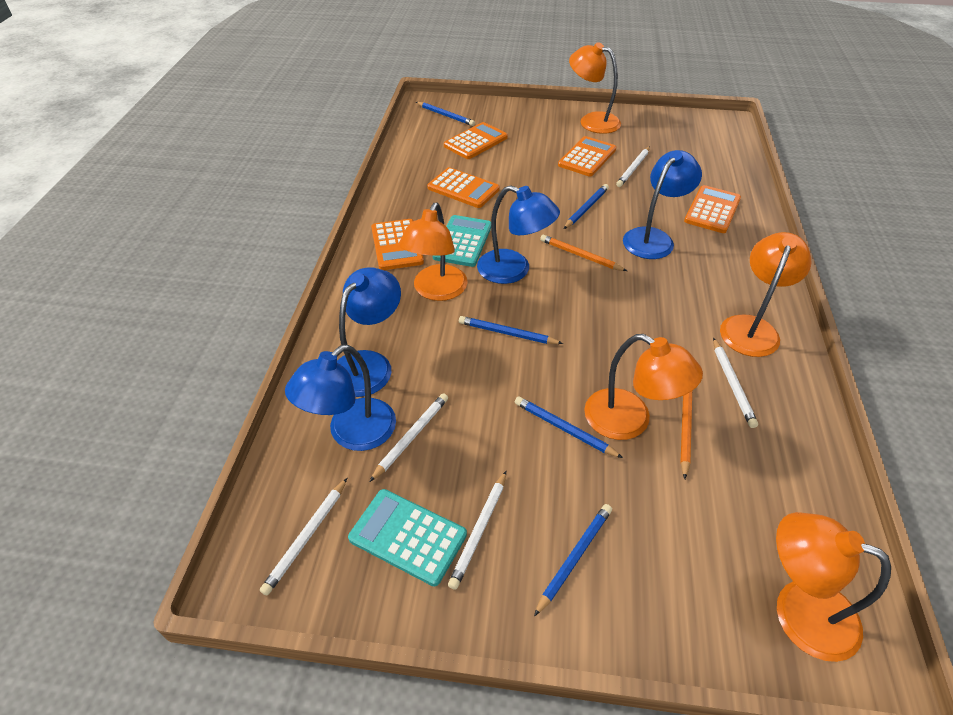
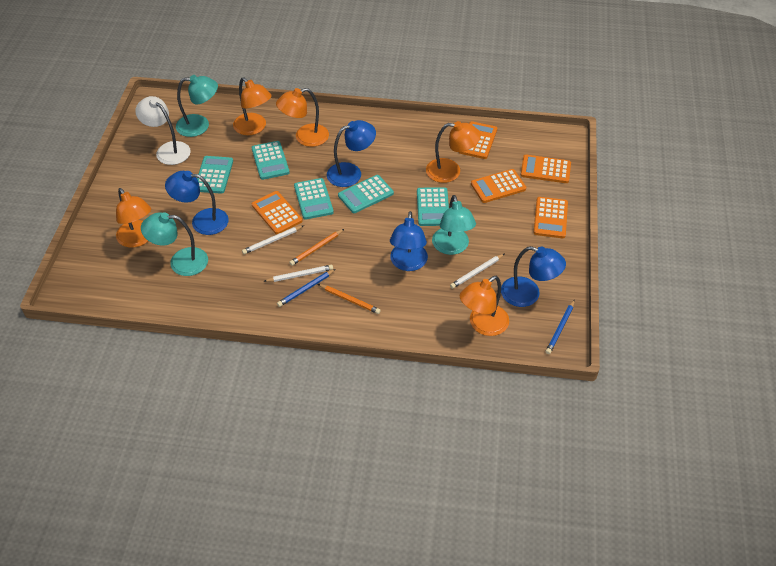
blue pencil: [416,102,475,126] [459,316,563,344] [515,396,623,458] [534,504,612,617] [564,184,609,229] = 5 -> [277,269,336,307] [545,300,575,354] = 2
turquoise calculator: [348,489,467,586] [433,215,491,267] = 2 -> [197,156,233,194] [251,141,290,180] [294,178,334,220] [338,175,394,213] [417,187,449,226] = 5
turquoise lamp: none = 0 -> [141,212,208,276] [176,75,218,137] [432,195,476,255] = 3
white lamp: none = 0 -> [135,96,191,165] = 1
white pencil: [260,478,347,596] [370,393,448,482] [448,471,506,590] [616,146,650,187] [713,338,758,428] = 5 -> [242,225,304,254] [263,265,333,282] [450,254,504,289] = 3

